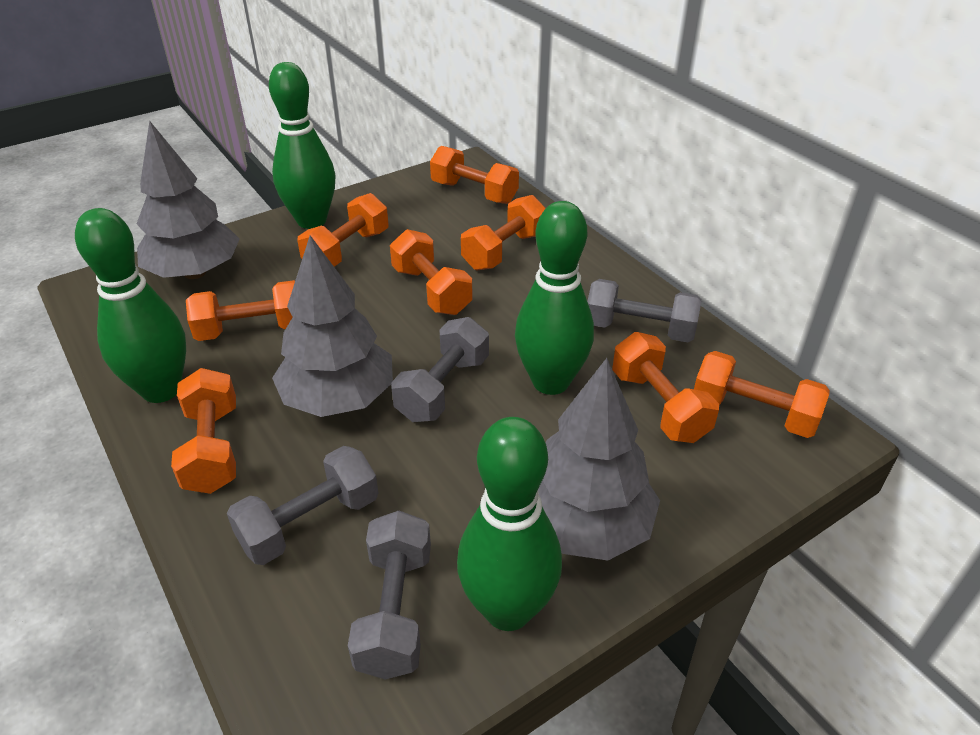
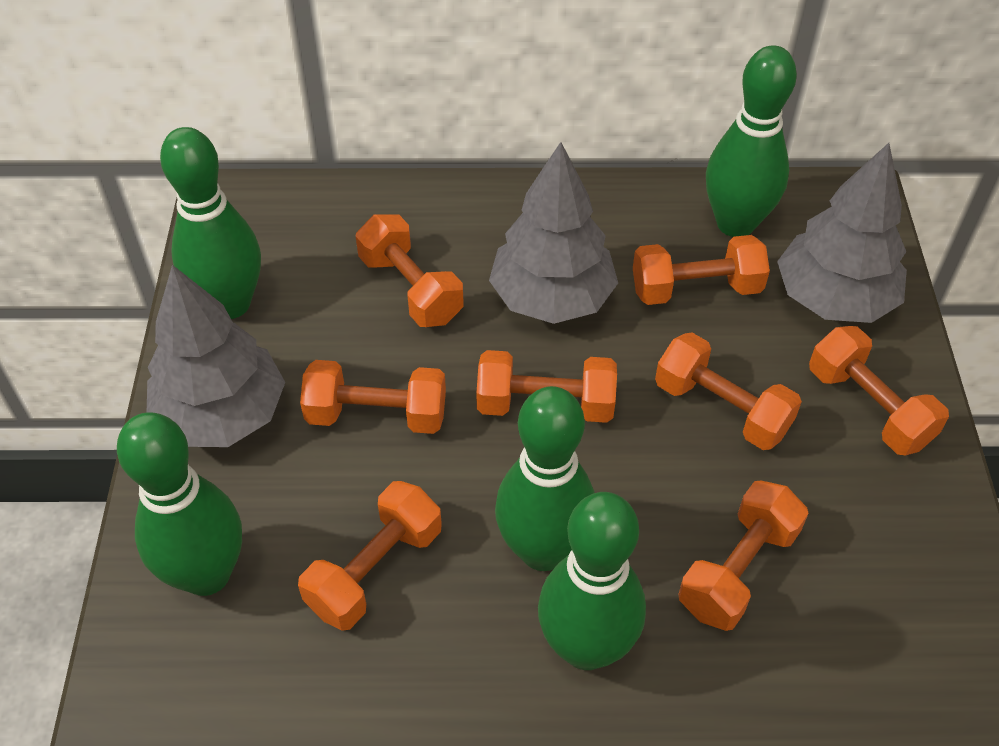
green bowling pin: [75,208,186,403] [269,62,335,229] [457,417,562,631] [515,201,594,395] = 4 -> [117,412,242,596] [160,127,261,319] [495,386,595,571] [538,492,646,670] [706,45,797,237] = 5
grey dumbbell: [227,446,378,565] [348,511,431,679] [391,317,489,422] [587,279,701,342] = 4 -> none = 0

